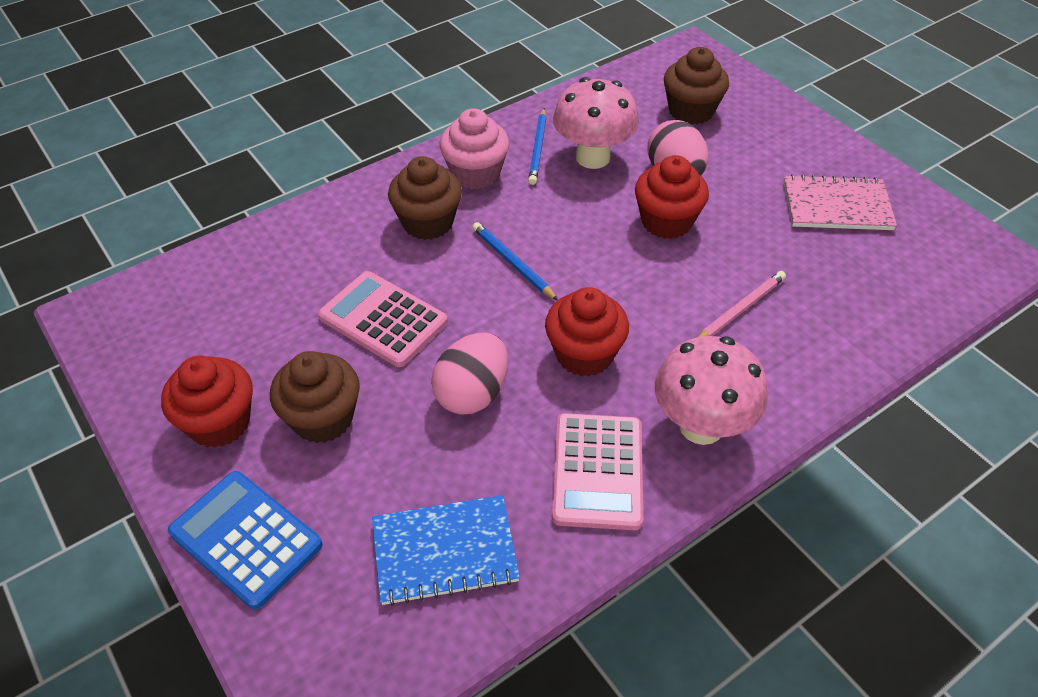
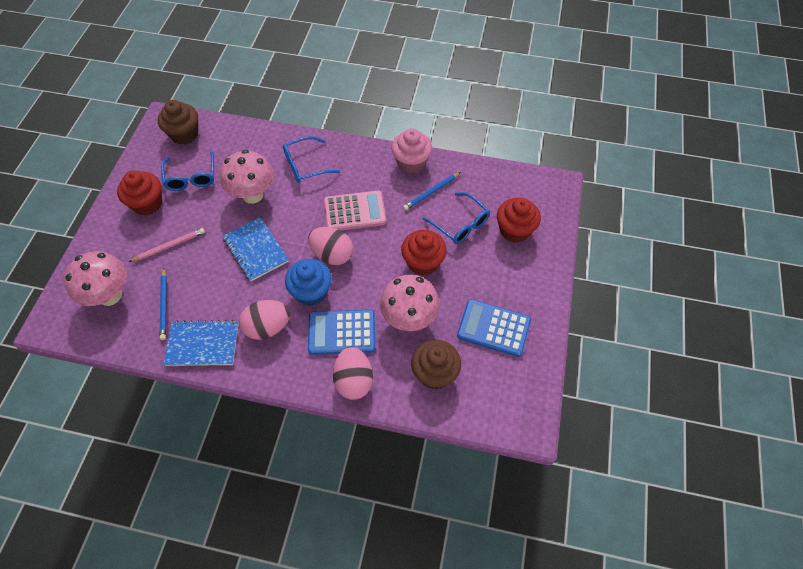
blue calculator: [168,471,323,609] = 1 -> [308,309,376,355] [457,299,531,357] = 2
blue cupcake: none = 0 -> [285,259,332,306] = 1
blue glasses: none = 0 -> [161,151,214,191] [283,136,340,183] [422,192,490,244] = 3
blue notebook: [372,495,520,606] = 1 -> [164,320,239,366] [222,217,289,281] = 2
brown cupcake: [270,351,360,443] [388,156,462,240] [664,47,729,125] = 3 -> [158,100,198,145] [411,340,461,389] = 2
pink calculator: [318,271,448,367] [552,413,643,530] = 2 -> [324,190,387,230] = 1
pink egg: [431,333,508,414] [648,120,709,175] = 2 -> [239,300,290,340] [308,227,353,265] [333,346,373,400] = 3
pink mushroom: [553,77,639,169] [655,336,768,445] = 2 -> [64,251,127,306] [220,150,274,204] [380,275,440,331] = 3
pink notebook: [783,174,897,230] = 1 -> none = 0

